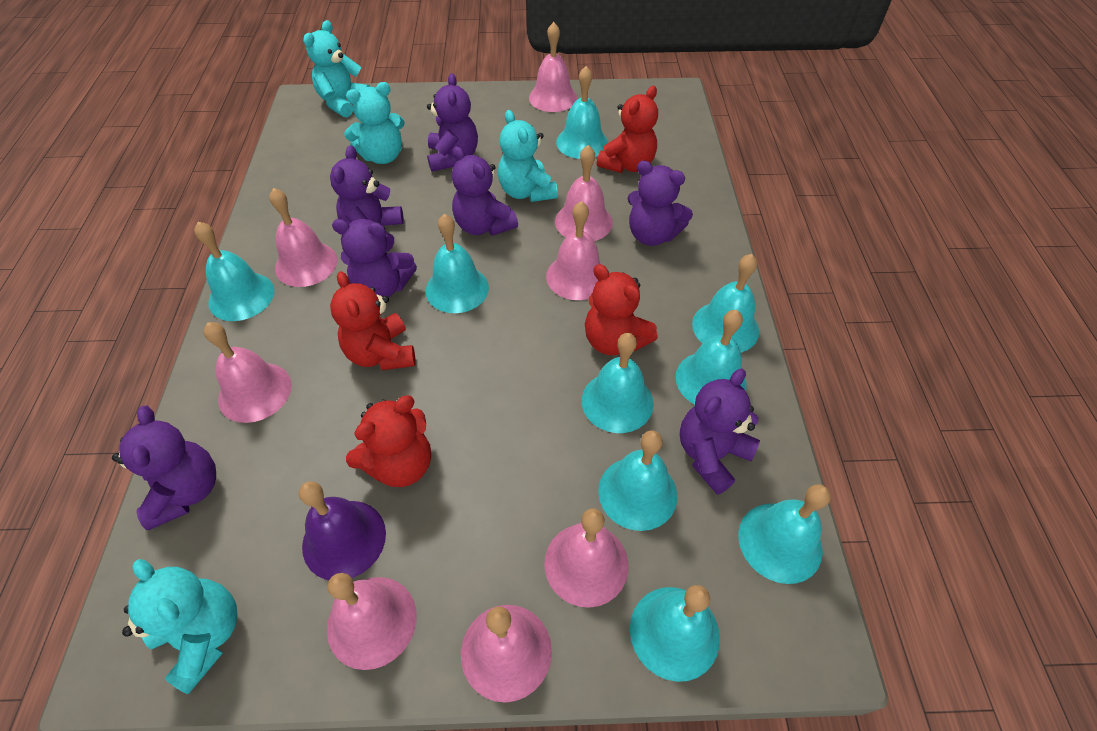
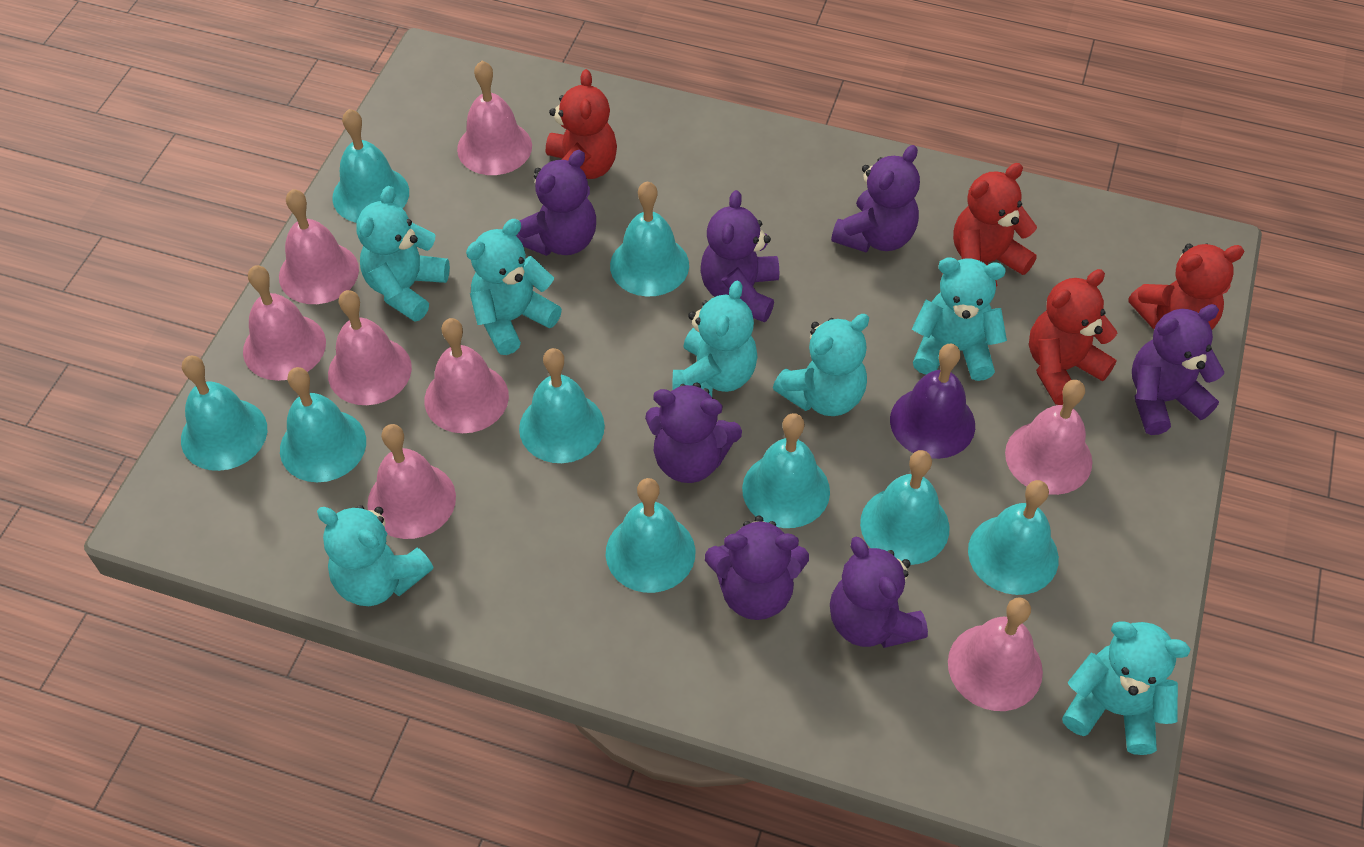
turquoise teddy bear: [122,559,237,694] [303,20,370,118] [344,82,405,164] [498,110,558,202] = 4 -> [317,505,434,606] [356,186,450,322] [466,219,562,355] [672,280,757,397] [773,314,869,416] [912,257,1007,381] [1062,621,1190,755] = 7

